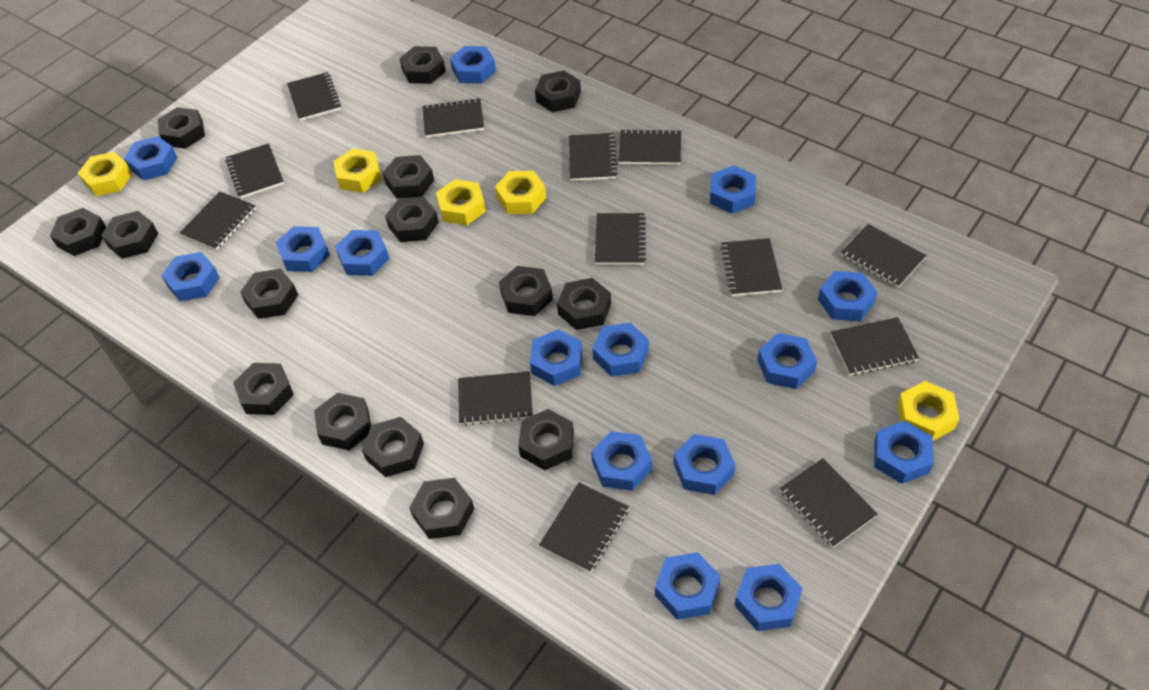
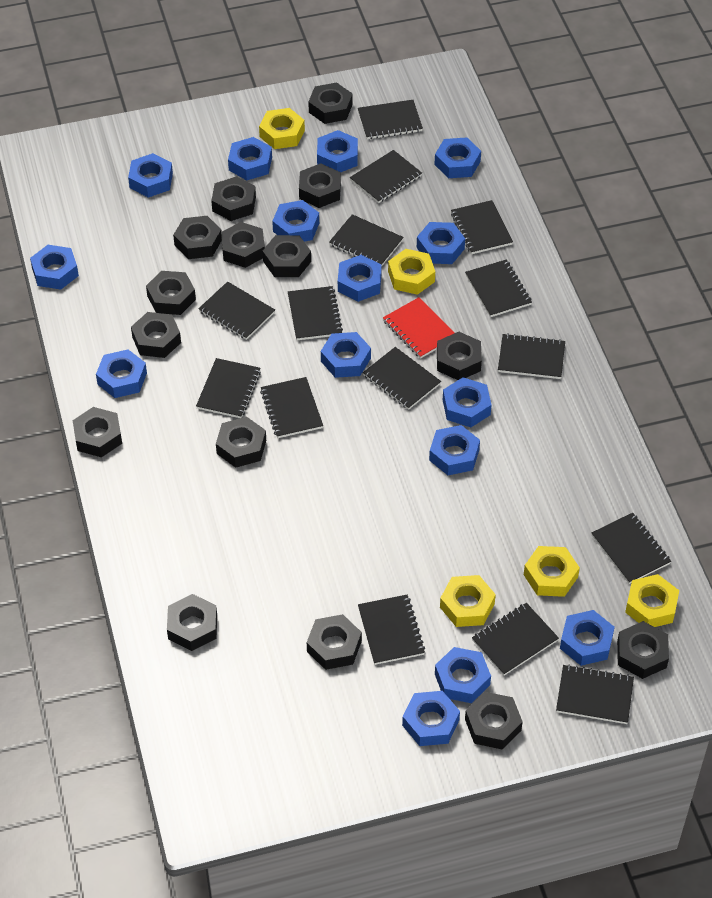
black notebook: [179,192,256,250] [226,143,284,198] [287,72,341,121] [422,98,484,138] [458,371,533,426] [539,483,629,572] [569,133,618,181] [595,213,646,265] [618,129,681,165] [720,238,782,296] [780,458,878,548] [831,317,919,376] [841,224,926,288] = 13 -> [196,358,261,418] [198,281,275,340] [260,377,323,438] [288,286,343,340] [329,214,404,265] [350,150,422,203] [358,100,423,139] [358,595,425,665] [363,347,441,410] [451,200,513,254] [465,260,532,317] [472,603,559,675] [498,333,565,379] [556,664,634,724] [592,513,671,584] = 15
red notebook: none = 0 -> [383,297,455,359] = 1

